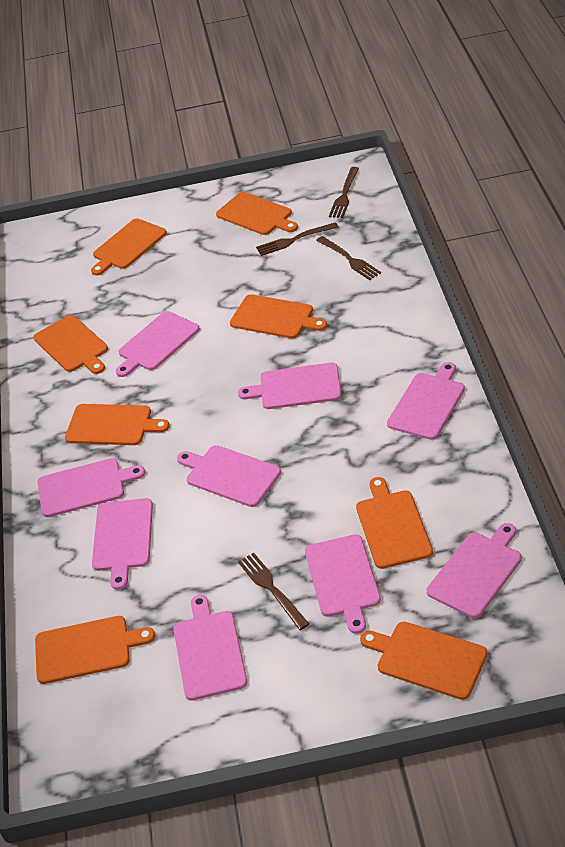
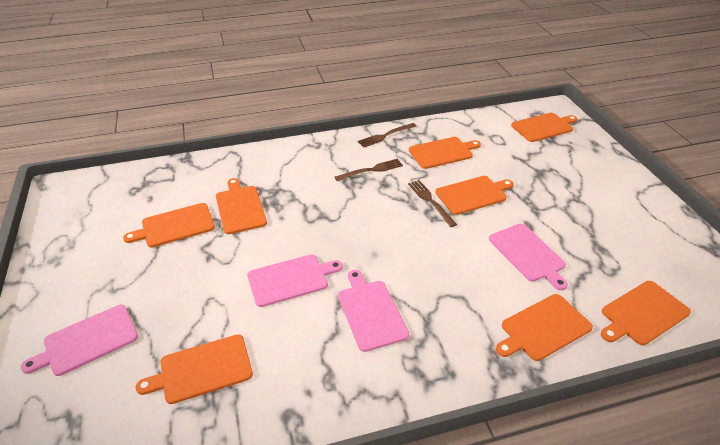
brown fork: [238,553,309,630] [256,222,338,256] [316,236,381,280] [329,167,359,218] = 4 -> [335,159,403,181] [357,123,417,148] [408,180,457,227] = 3
pink cutting board: [37,458,145,517] [92,498,153,590] [116,311,200,377] [173,595,247,701] [177,445,281,507] [238,363,342,409] [305,534,381,634] [387,362,465,440] [427,523,522,618] = 9 -> [21,305,138,376] [247,254,343,307] [338,270,409,352] [489,224,568,290] = 4

